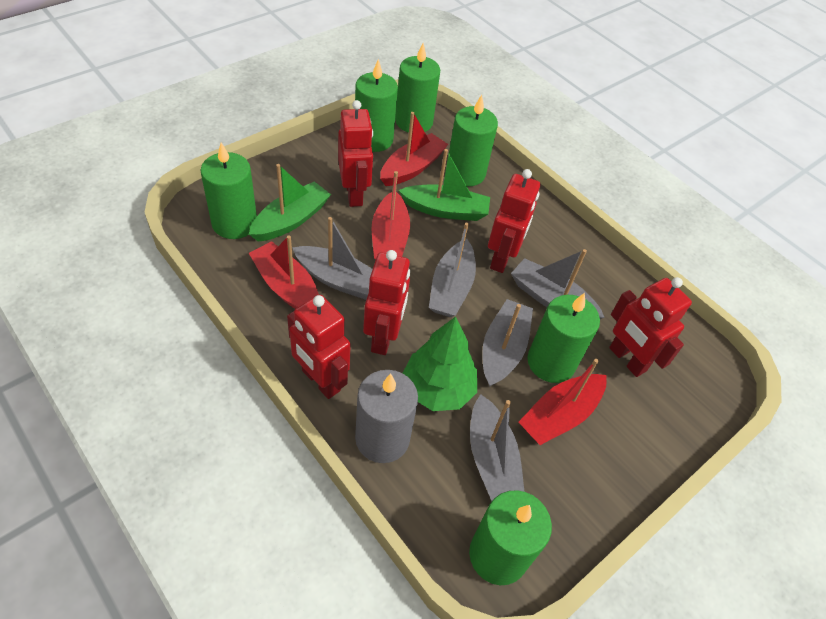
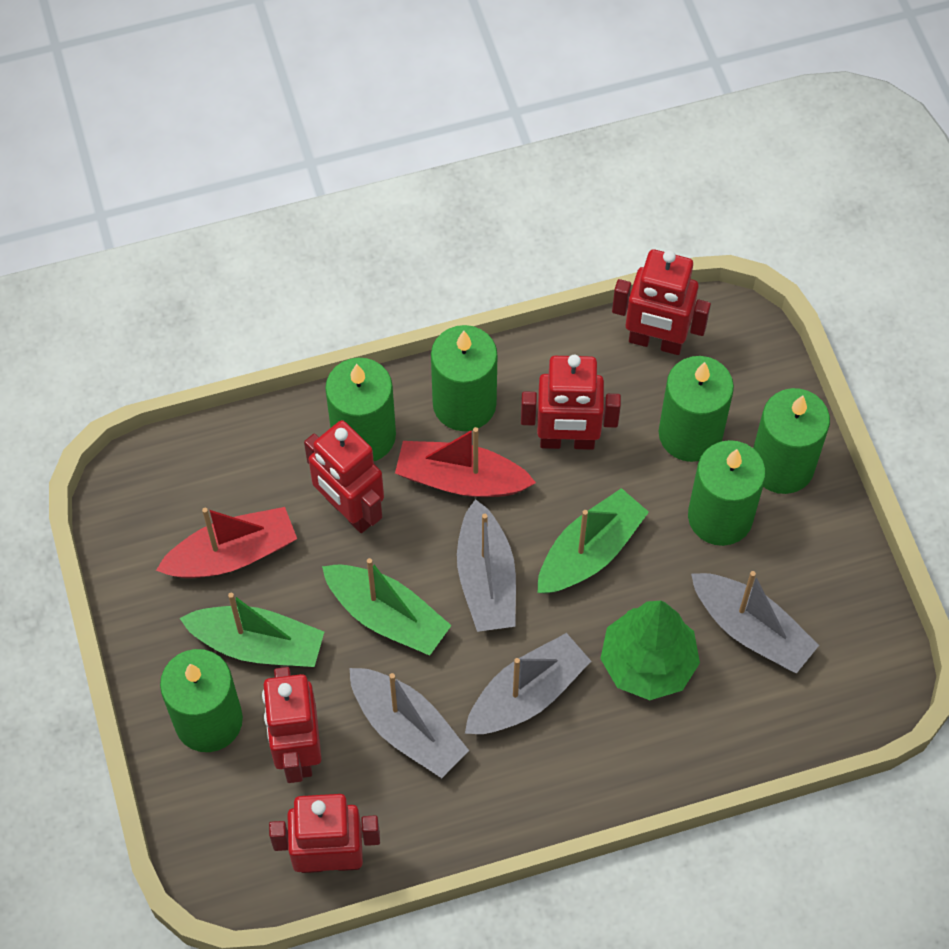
green boat: [249,164,331,242] [399,149,490,221] = 2 -> [180,593,324,667] [322,558,452,656] [537,488,649,594] = 3
grey boat: [292,217,373,300] [429,223,476,317] [470,394,525,501] [482,299,533,387] [511,249,605,319] = 5 -> [349,668,469,778] [457,499,516,632] [465,633,591,734] [691,571,819,674] = 4
grey candle: [355,370,418,463] = 1 -> none = 0
red boat: [249,235,319,309] [372,171,410,260] [380,112,449,186] [519,359,606,445] = 4 -> [156,507,297,578] [395,427,536,497] = 2

